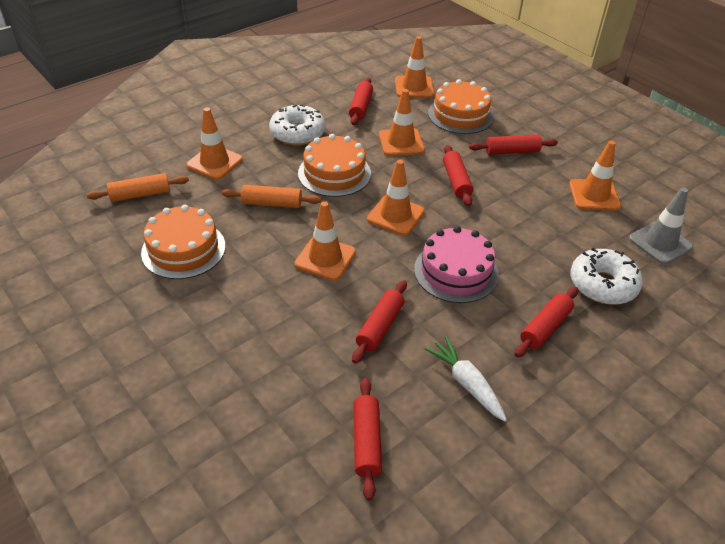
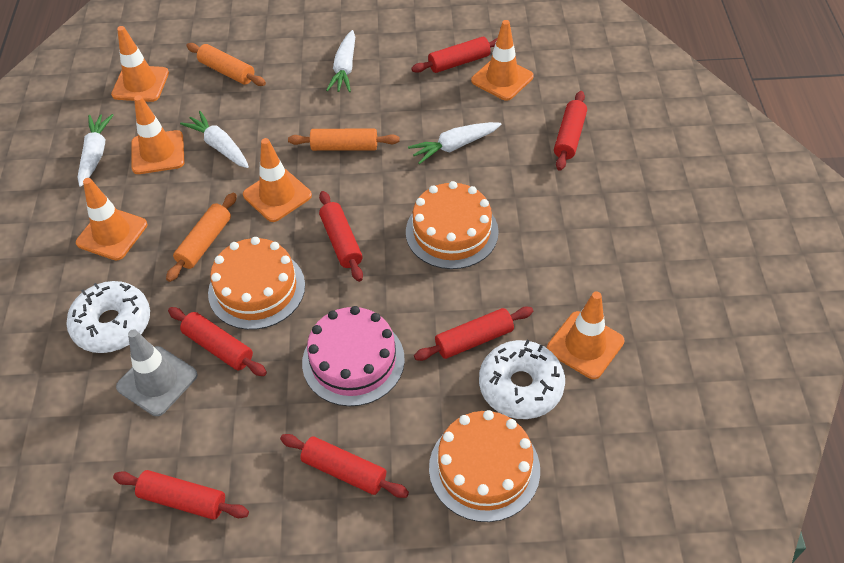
orange rolling pin: [87,173,189,202] [222,185,321,208] = 2 -> [166,193,237,282] [186,43,266,86] [288,129,400,151] = 3
red rolling pin: [349,78,373,125] [352,280,407,364] [353,378,382,500] [443,145,473,206] [469,134,558,155] [515,287,578,357] = 6 -> [113,470,249,520] [168,307,267,376] [280,434,409,498] [319,191,363,282] [411,37,497,73] [414,307,533,361] [554,91,587,171] = 7
white carrot: [425,337,507,422] = 1 -> [78,114,114,187] [180,111,249,168] [326,30,355,92] [408,122,501,164] = 4

